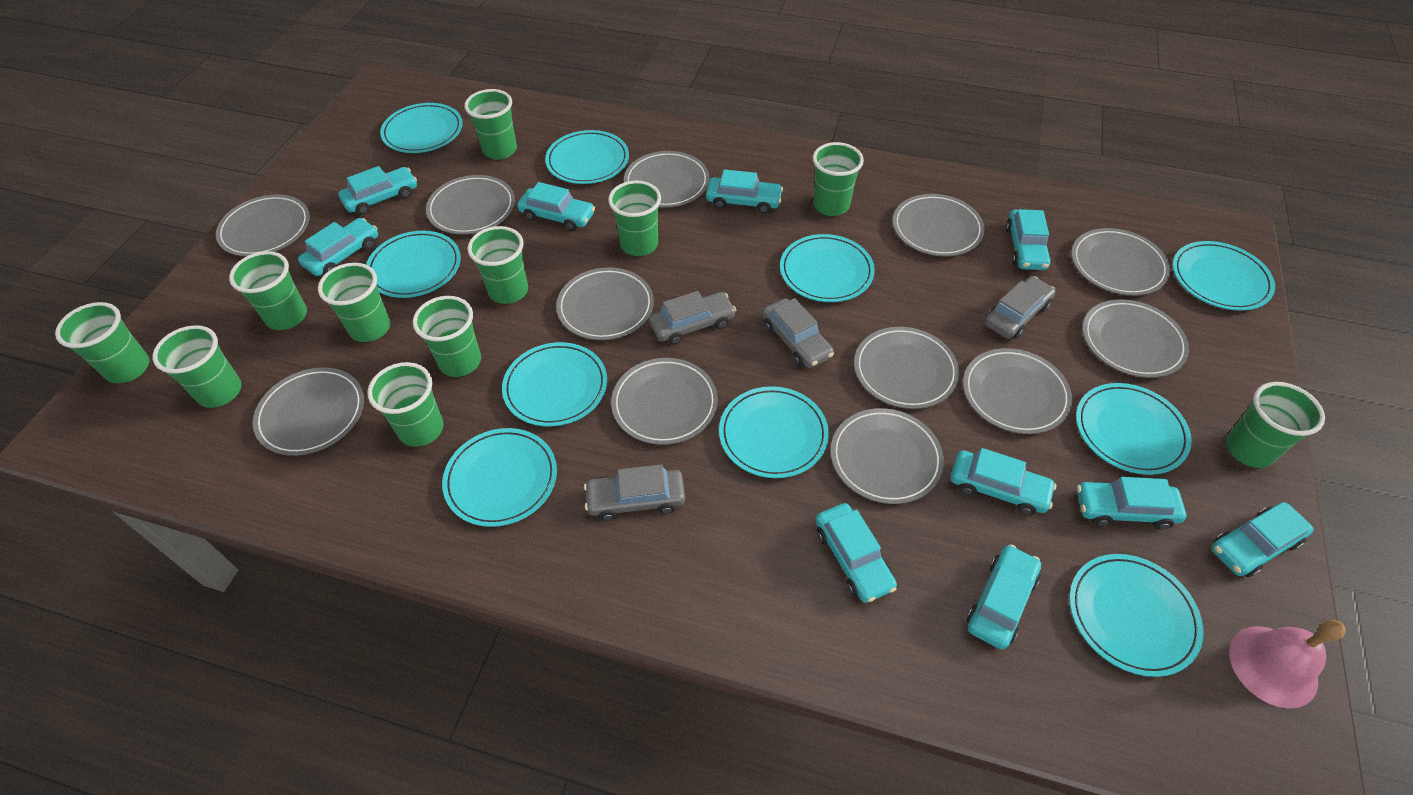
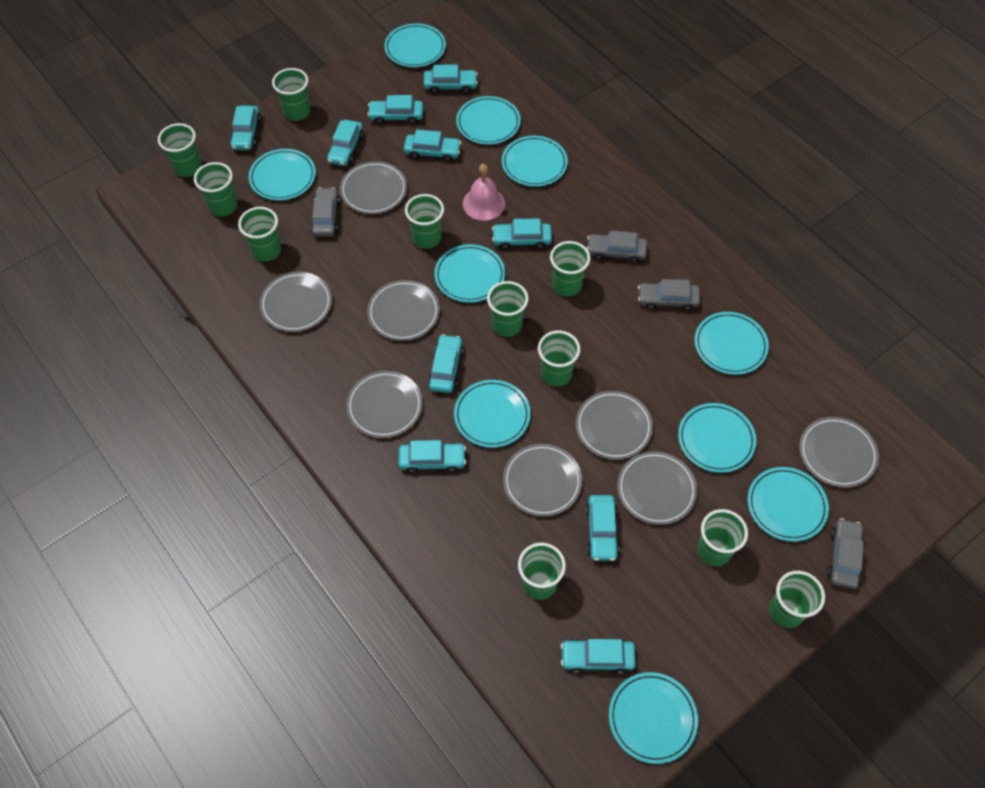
grey plate: [216,195,310,257] [253,367,364,456] [426,175,515,235] [556,267,654,340] [611,358,718,445] [624,151,709,208] [831,408,944,504] [854,327,959,409] [893,194,985,257] [963,348,1072,434] [1071,228,1170,296] [1082,299,1189,378] = 12 -> [260,272,332,332] [340,161,407,214] [346,371,423,438] [367,280,440,341] [503,444,582,517] [576,391,653,460] [617,451,697,525] [799,417,879,488] = 8

